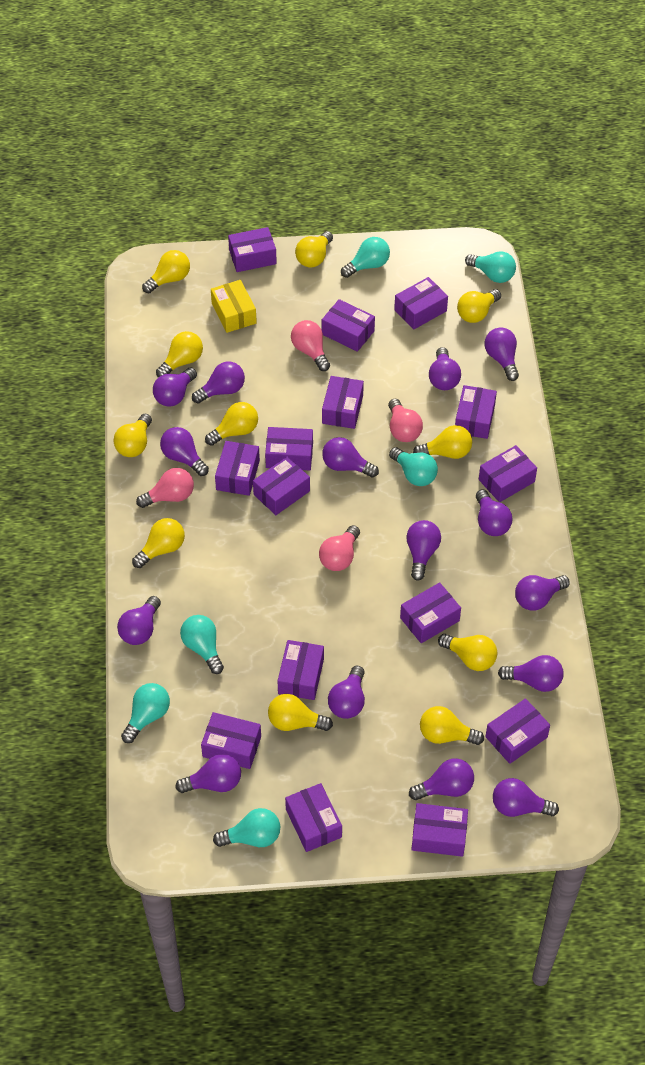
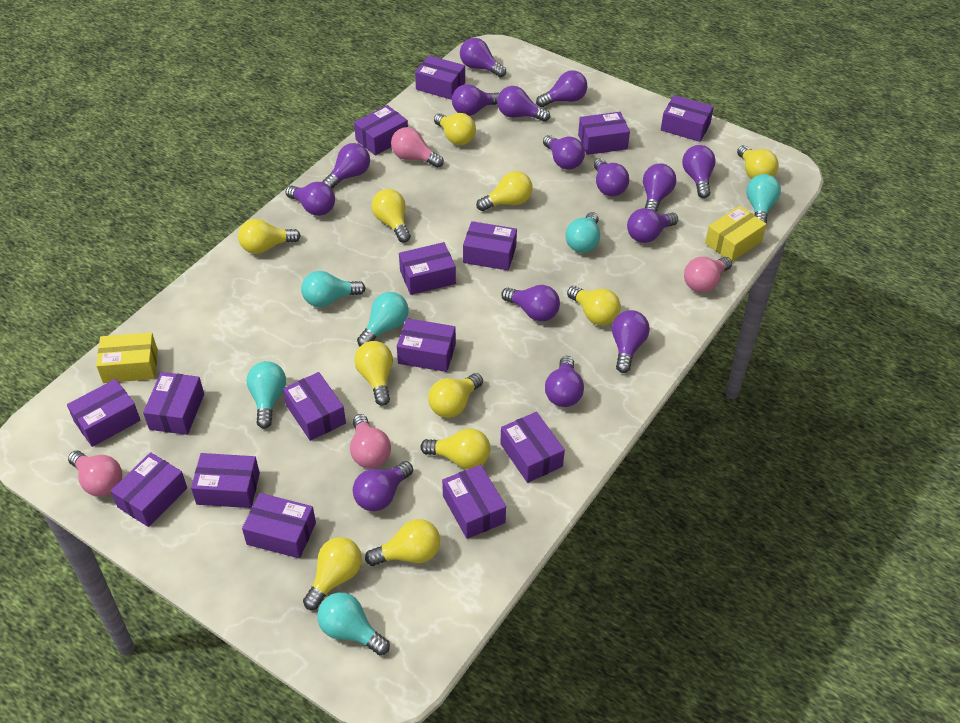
yellow box: [211,280,257,333] = 1 -> [96,332,158,383] [705,206,766,262] = 2

